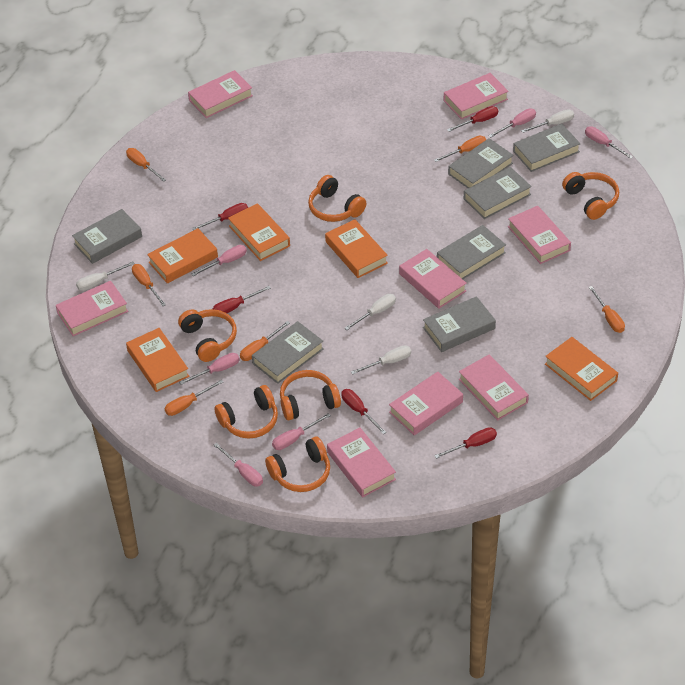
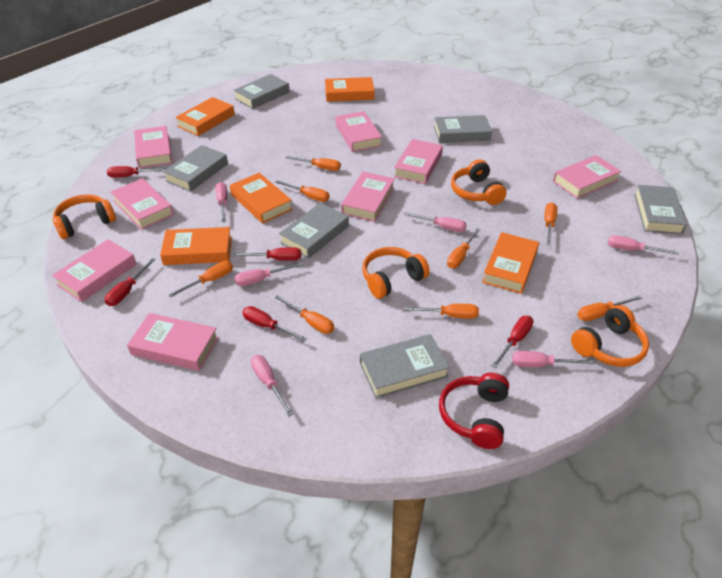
grey book: [72,209,142,264] [252,321,324,384] [423,296,496,352] [437,225,506,279] [448,138,514,188] [464,167,532,219] [513,124,580,172] = 7 -> [163,145,228,192] [234,74,290,109] [279,203,349,259] [360,334,450,399] [434,115,492,143] [634,185,687,235] = 6
orange headphones: [178,309,237,362] [215,385,278,439] [265,437,330,492] [280,370,341,420] [308,175,367,222] [562,172,619,220] = 6 -> [53,194,116,239] [362,247,430,299] [451,159,507,205] [571,305,649,367] = 4
orange screwdriver: [126,148,166,182] [132,264,166,306] [165,380,223,416] [240,321,290,361] [434,136,486,162] [589,286,625,333] = 6 -> [168,261,233,298] [275,180,330,202] [275,295,334,334] [286,156,341,171] [404,304,479,319] [447,227,481,268] [544,202,557,245] [577,295,643,321] = 8
red headphones: none = 0 -> [439,373,509,449] = 1
white screwdriver: [76,261,135,291] [345,294,396,330] [351,345,411,375] [521,109,574,133] = 4 -> none = 0

